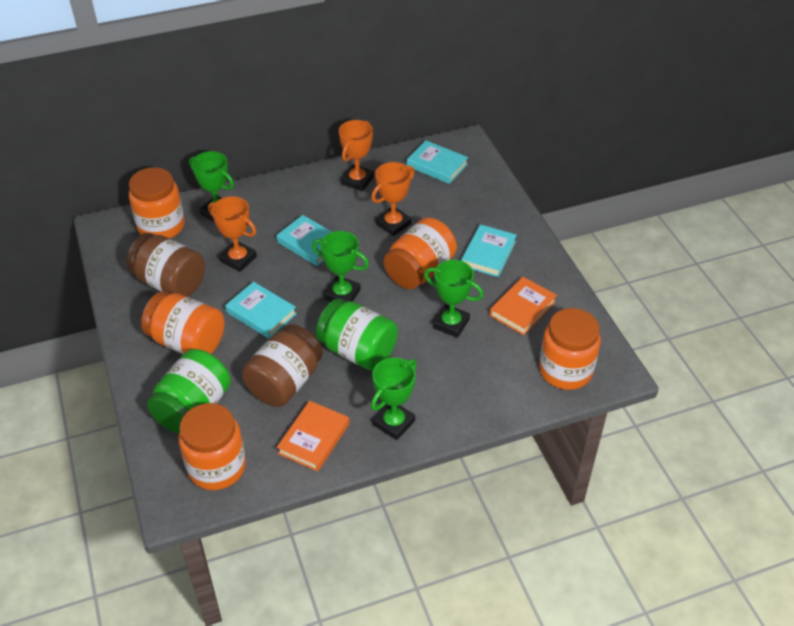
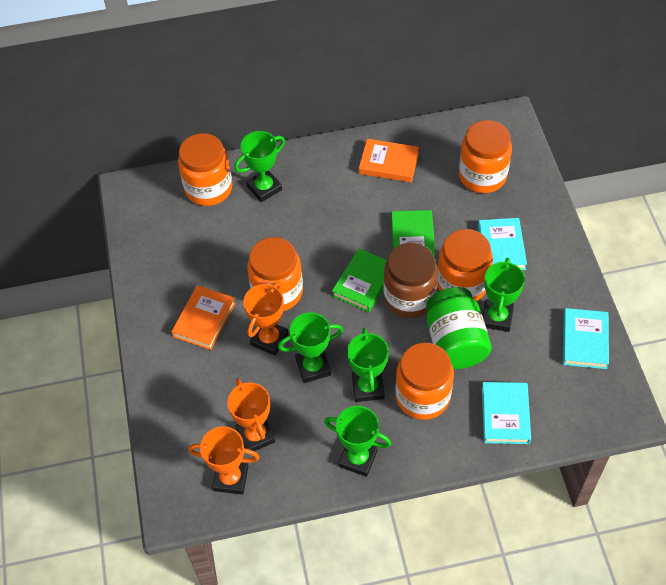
brown jar: [126,233,205,297] [242,324,323,407] = 2 -> [383,242,438,318] = 1
green book: none = 0 -> [332,248,387,312] [391,210,436,257] = 2
green jar: [147,349,231,434] [316,299,398,371] = 2 -> [426,287,491,369] = 1
green trophy: [189,151,234,222] [312,231,369,302] [371,358,416,440] [424,260,484,338] = 4 -> [235,131,285,202] [278,312,343,383] [324,406,391,477] [347,328,389,402] [483,258,525,332] = 5
turquoise book: [225,282,297,339] [276,215,332,266] [407,141,468,184] [461,224,517,277] = 4 -> [478,218,527,270] [482,382,531,444] [563,308,609,369] = 3

